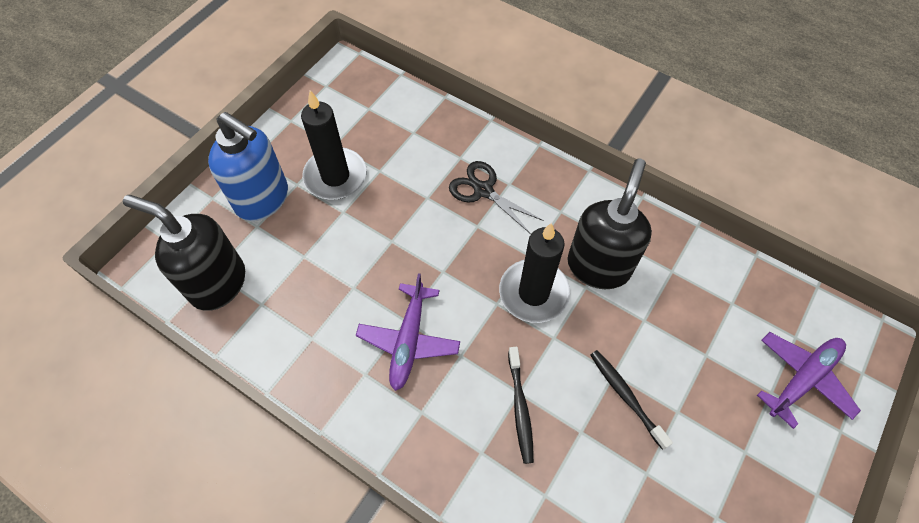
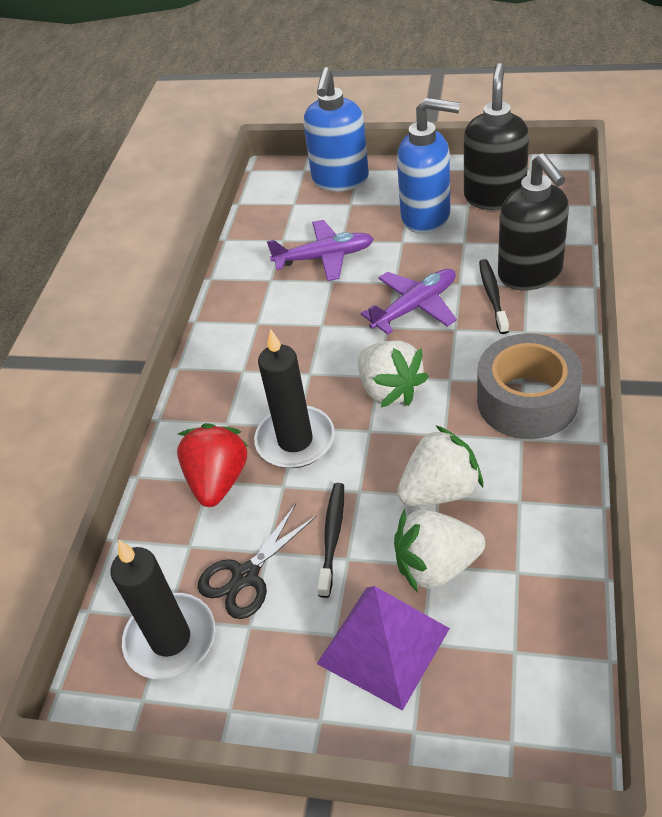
blue soap dispenser: [208,112,288,221] = 1 -> [303,67,369,191] [397,97,460,234] = 2
grey tape: none = 0 -> [477,333,582,439] = 1
purple pyramid: none = 0 -> [317,586,450,711] = 1
red strawberry: none = 0 -> [177,423,249,507] = 1
white strawberry: none = 0 -> [358,340,429,407] [394,509,485,593] [397,425,483,506] = 3

